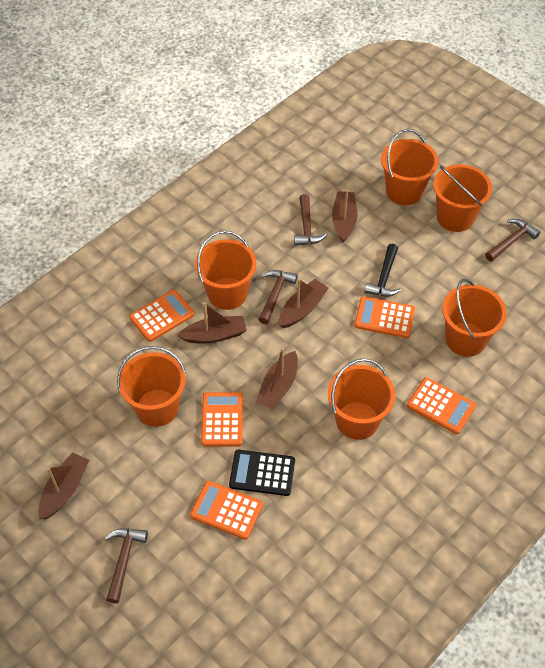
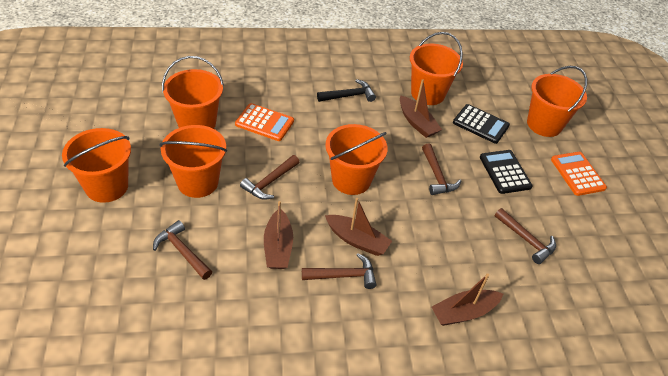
black calculator: [229,450,295,496] = 1 -> [453,104,510,144] [480,150,533,194] = 2
brown boat: [38,452,89,519] [177,302,247,344] [256,348,298,409] [279,279,329,328] [332,189,357,242] = 5 -> [264,201,293,269] [325,198,392,256] [400,79,442,138] [432,273,503,326] = 4
brown hammer: [105,528,148,603] [258,270,298,324] [294,194,327,246] [485,219,540,262] = 4 -> [153,220,212,280] [240,155,299,200] [302,253,376,289] [422,144,461,195] [495,208,556,264] = 5
orange calculator: [129,290,194,342] [190,481,263,540] [201,392,243,447] [354,296,415,338] [407,377,476,434] = 5 -> [235,103,294,141] [551,152,607,196] = 2

